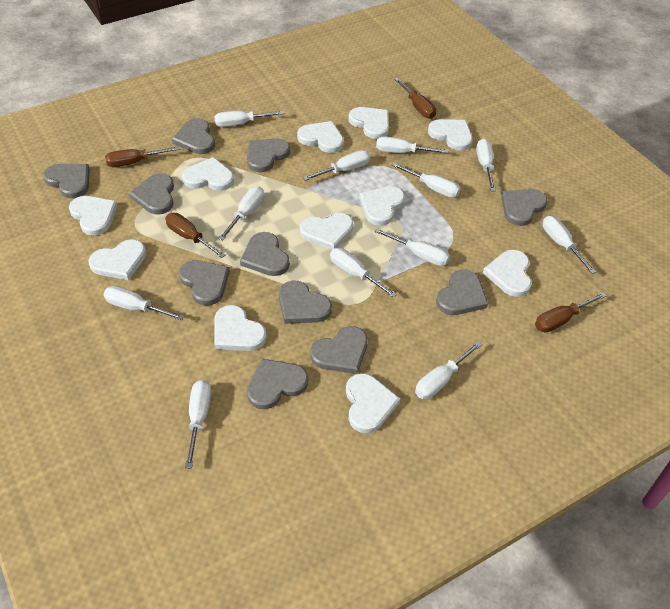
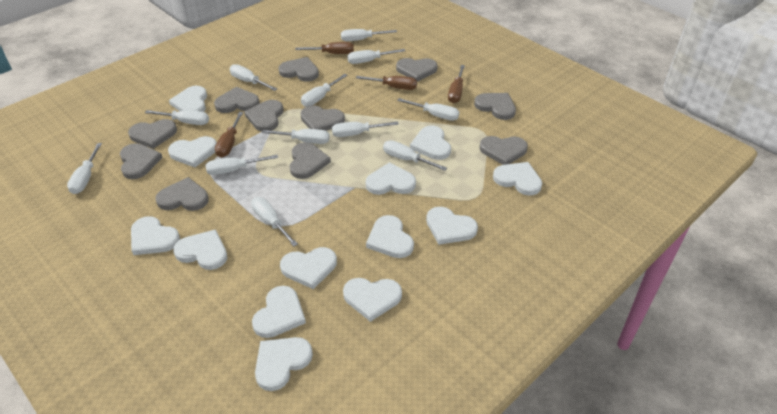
white heart: [69,196,118,236] [88,239,146,281] [182,157,234,191] [214,305,267,351] [297,121,344,153] [300,213,353,250] [346,373,400,433] [349,107,389,139] [359,186,405,226] [428,119,473,151] [483,250,532,297] = 11 -> [131,216,180,255] [168,136,217,167] [169,86,207,112] [173,229,227,270] [252,286,306,338] [255,337,313,391] [280,247,337,289] [343,278,402,322] [366,162,416,195] [366,215,414,258] [410,126,451,160] [426,207,478,245] [493,162,542,196] = 13

